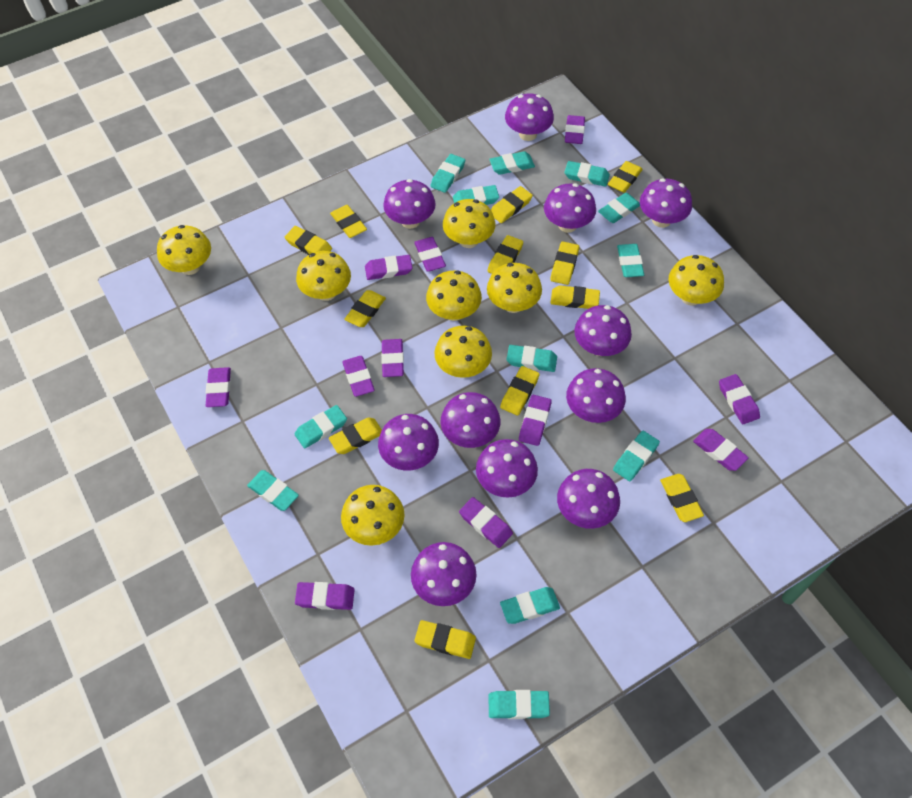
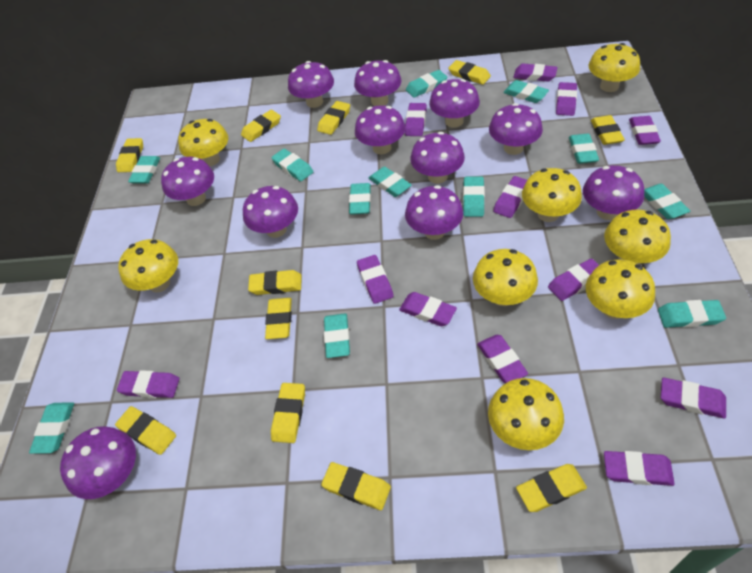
purple eraser: [206,367,231,407] [295,582,355,610] [342,356,375,397] [365,255,412,280] [381,339,404,377] [414,237,446,272] [459,497,513,548] [519,395,552,446] [565,115,585,144] [693,429,749,471] [719,374,760,424] = 11 -> [117,370,179,398] [357,255,394,304] [399,292,457,326] [405,103,427,136] [477,335,528,383] [493,176,527,218] [513,63,558,82] [548,258,599,301] [556,82,577,116] [604,451,675,486] [629,116,661,145] [661,378,726,418] = 12
yellow eraser: [285,226,332,255] [329,418,382,454] [330,205,367,238] [344,290,386,327] [414,620,476,659] [487,235,523,274] [491,186,533,223] [500,366,539,415] [550,242,579,285] [551,285,600,309] [608,161,643,193] [660,474,704,522] = 12 -> [115,406,176,455] [116,138,143,172] [241,110,281,142] [248,270,301,295] [265,298,292,339] [271,383,305,443] [317,101,350,135] [321,462,391,510] [448,60,491,85] [516,464,587,512] [591,115,625,145] = 11

